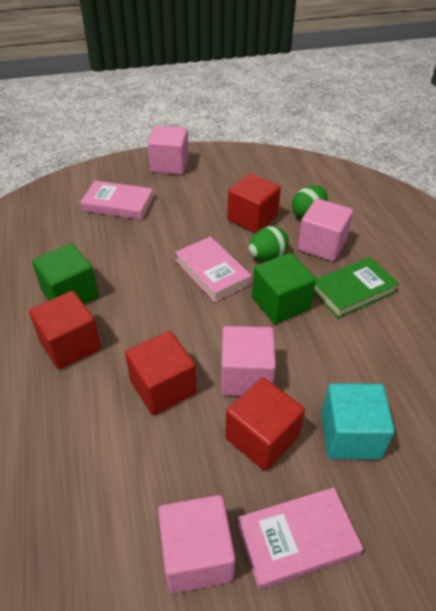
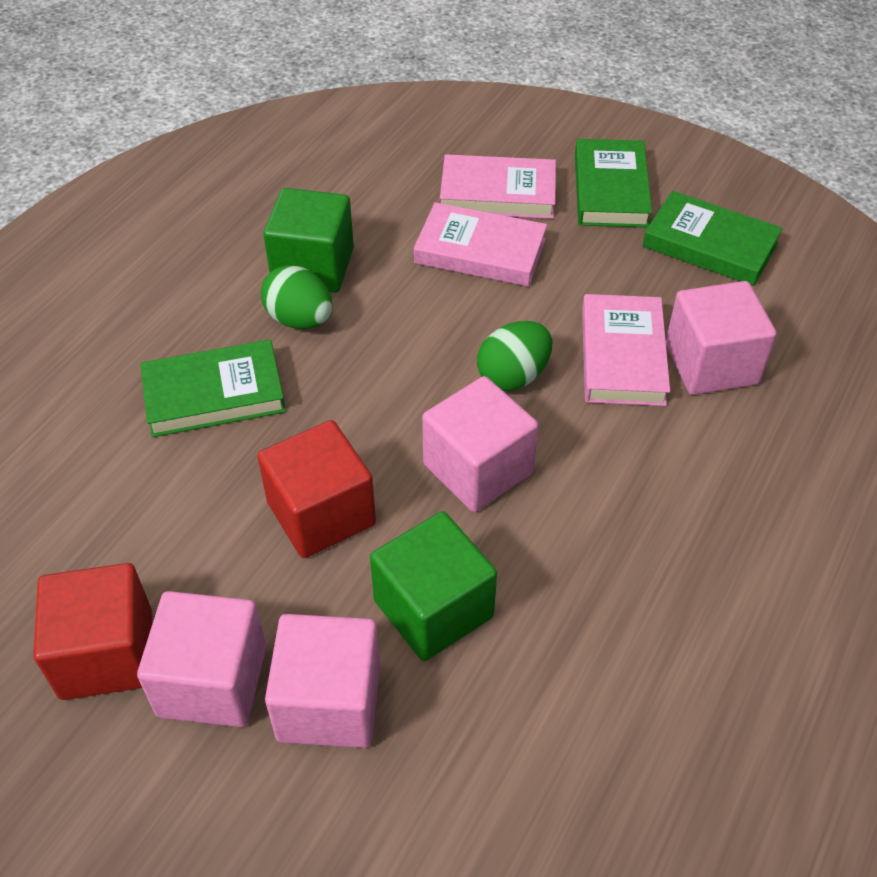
green book: [314,257,399,318] = 1 -> [140,340,286,437] [575,139,652,228] [642,191,783,286] = 3
red cube: [29,291,101,369] [125,331,197,415] [225,377,305,471] [227,173,281,233] = 4 -> [33,563,152,700] [257,420,376,558] = 2
turquoise cube: [321,383,395,459] = 1 -> none = 0

